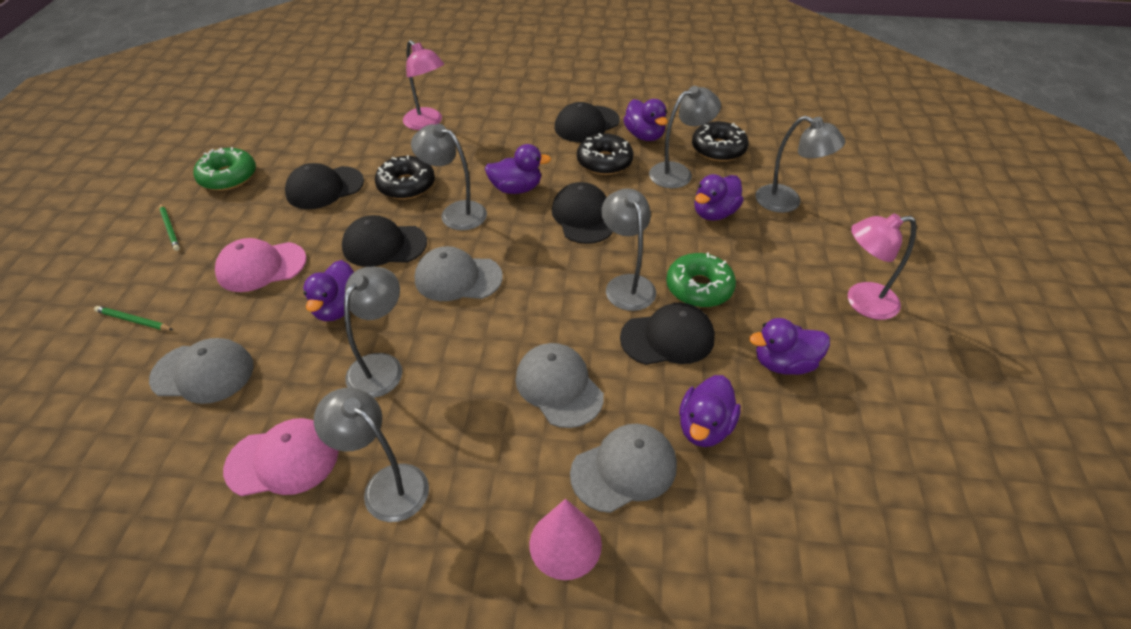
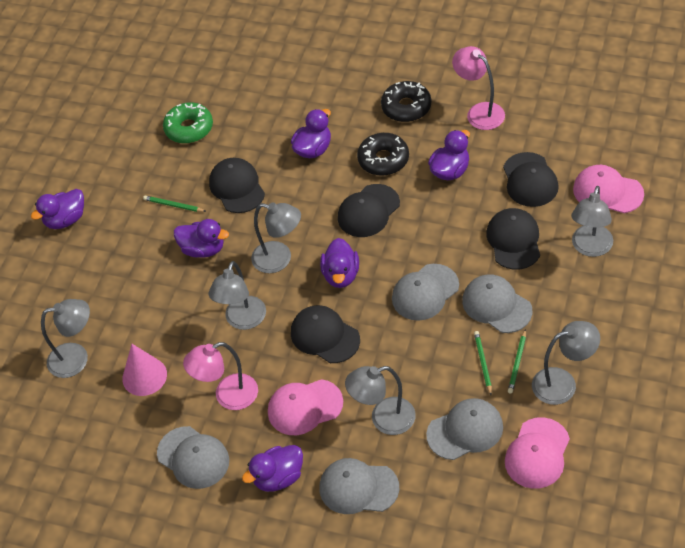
black donut: [375,155,435,199] [577,133,634,175] [692,121,748,162] = 3 -> [357,133,409,176] [381,81,432,122] = 2
green donut: [193,147,256,191] [666,253,736,307] = 2 -> [163,102,213,144] = 1
green pencil: [94,306,173,330] [159,203,180,251] = 2 -> [143,195,206,212] [474,331,492,395] [508,329,526,394] = 3
grey cap: [149,338,254,404] [415,246,503,301] [515,343,604,428] [570,424,677,513] = 4 -> [157,426,229,489] [320,458,399,514] [392,264,459,321] [426,398,503,460] [462,275,532,333] = 5
pink cap: [215,238,307,292] [223,418,339,496] = 2 -> [268,379,343,435] [505,417,570,489] [573,165,644,213] = 3

